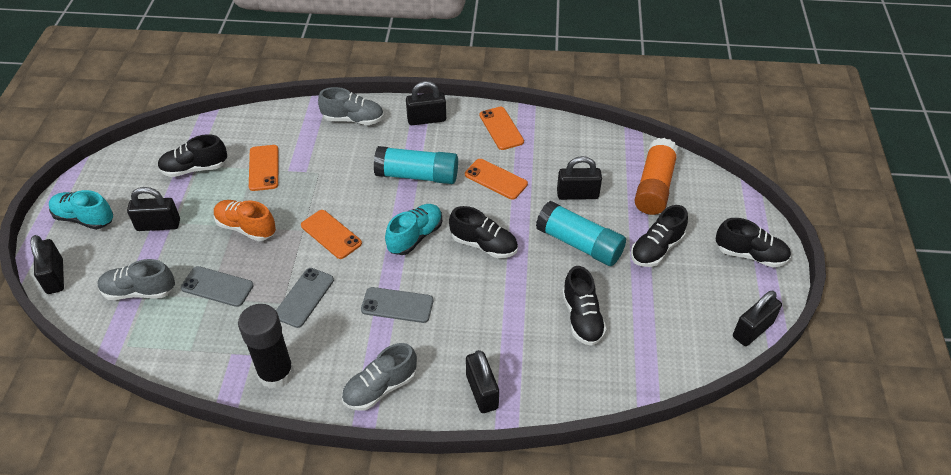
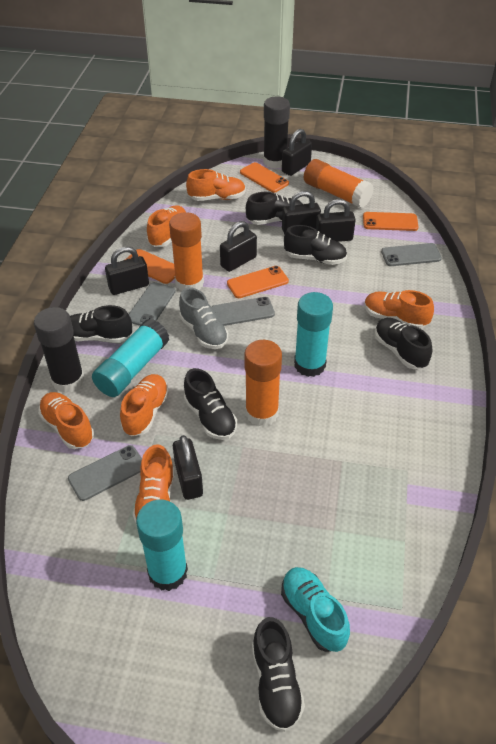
black glue stick: [238,304,294,389] = 1 -> [34,307,84,393] [263,96,290,169] = 2
black shoe: [158,134,227,177] [449,206,518,259] [562,266,607,346] [631,205,688,267] [715,218,791,268] = 5 -> [70,305,132,343] [184,368,237,440] [246,192,303,225] [252,617,305,732] [284,225,347,265] [375,318,432,369] = 6
grey phone: [181,266,254,307] [276,268,334,328] [361,287,434,323] = 3 -> [68,445,142,501] [129,282,176,326] [212,297,275,326] [381,243,442,266] = 4
grey shoe: [98,259,175,300] [318,87,384,125] [342,343,417,410] = 3 -> [179,287,228,349] = 1
orange glue stick: [634,138,679,215] = 1 -> [169,212,204,291] [244,340,282,426] [304,159,374,208] = 3
orange shoe: [214,200,276,241] = 1 -> [38,392,94,449] [120,374,169,436] [133,444,175,525] [147,205,186,247] [186,169,246,201] [364,290,434,329] = 6
turquoise glue stick: [374,146,458,184] [536,201,626,266] = 2 -> [92,319,169,397] [136,500,188,591] [294,292,333,377] = 3
turquoise shoe: [49,190,113,230] [385,204,442,255] = 2 -> [281,567,350,652] = 1

